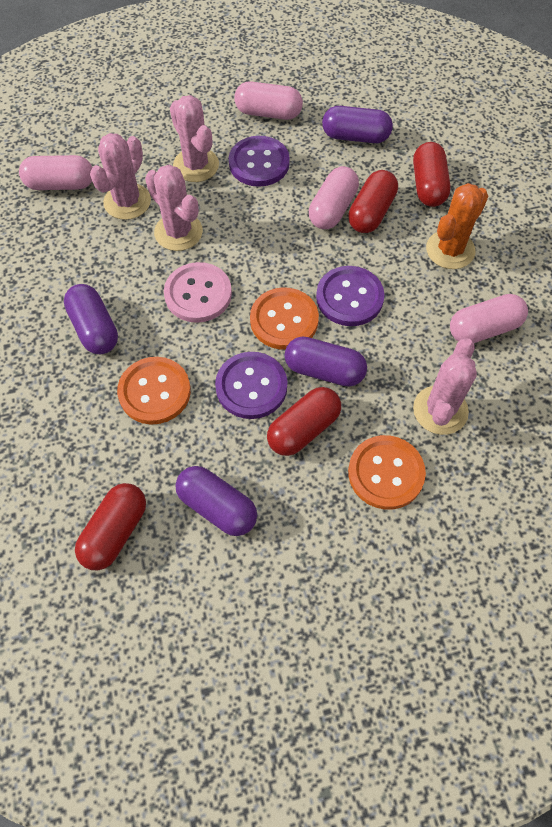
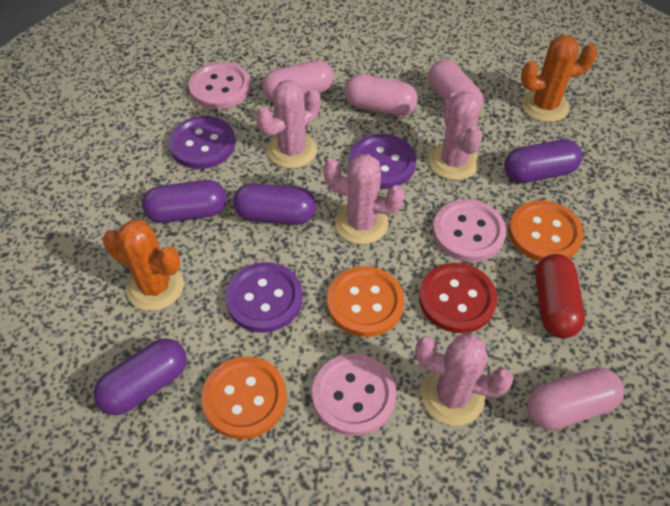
orange cactus: [426,183,488,269] = 1 -> [103,220,184,311] [521,35,598,122] = 2
pink button: [164,262,232,323] = 1 -> [189,62,251,109] [312,354,396,436] [433,199,506,262] = 3
red button: none = 0 -> [419,263,497,333] = 1
red capsule: [75,483,146,570] [267,387,341,456] [348,170,398,233] [413,142,450,207] = 4 -> [535,254,585,338] = 1

